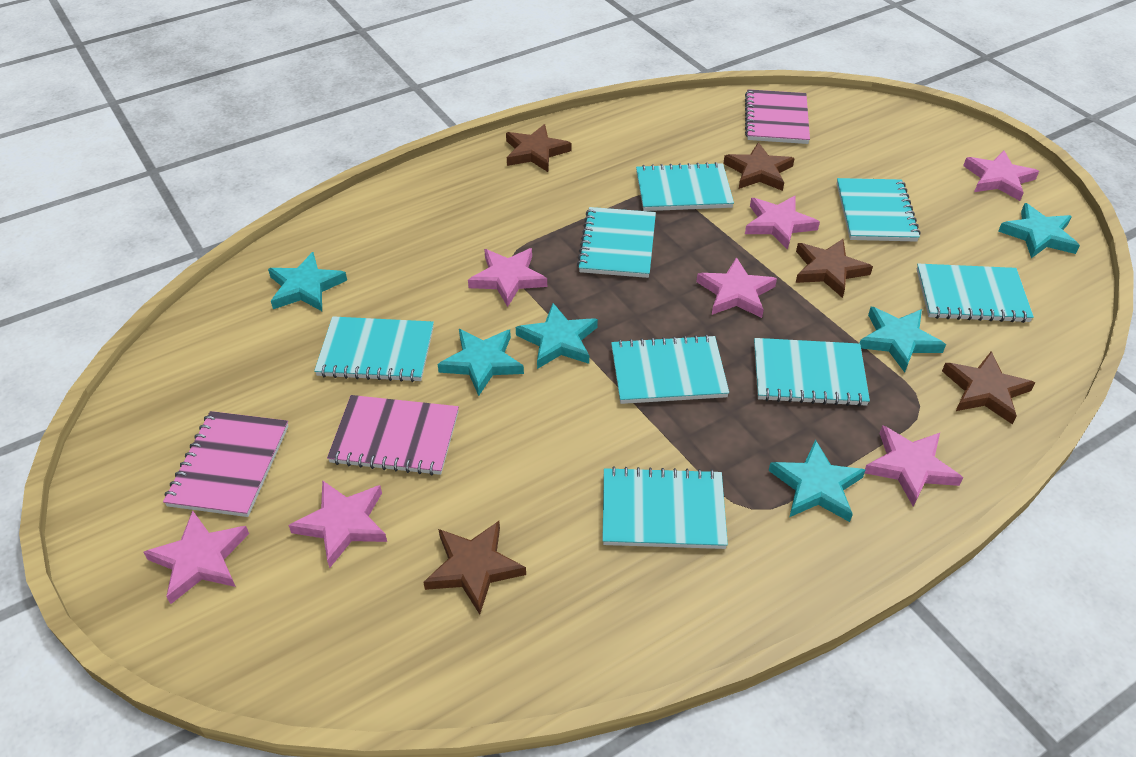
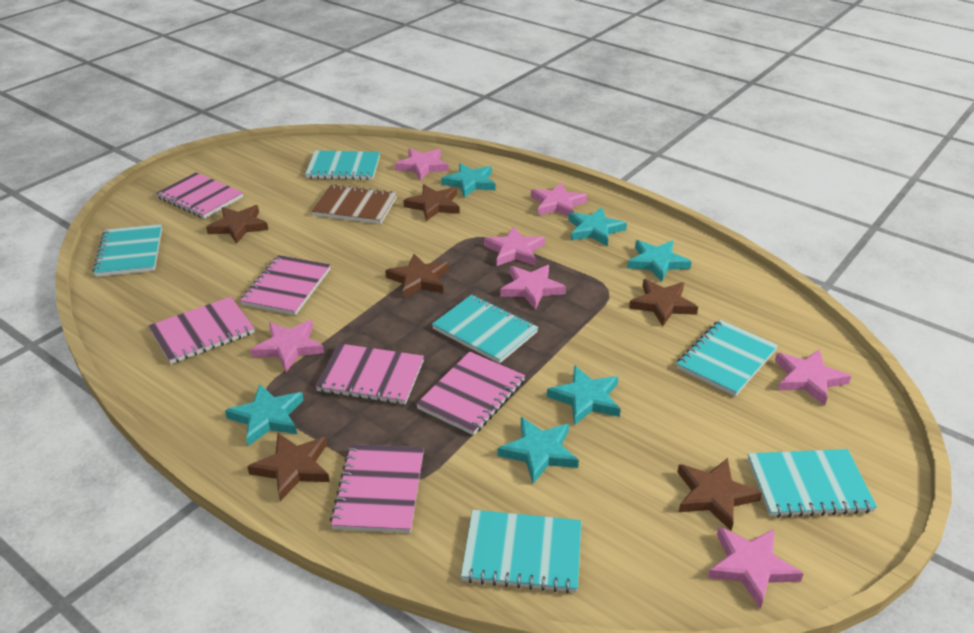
brown notebook: none = 0 -> [311,184,397,224] = 1
brown star: [423,521,526,614] [506,124,571,172] [723,142,795,191] [796,239,873,298] [942,352,1035,424] = 5 -> [206,205,268,244] [247,433,330,501] [385,254,449,298] [403,184,460,221] [629,279,698,326] [677,458,762,531] = 6
pink notebook: [163,411,289,517] [327,395,459,476] [745,89,810,144] = 3 -> [149,297,255,364] [156,172,243,219] [240,255,330,315] [315,343,424,404] [330,444,424,533] [416,351,525,435] = 6
turquoise notebook: [314,316,434,382] [577,207,656,278] [602,466,728,549] [611,335,729,404] [636,162,734,211] [754,338,870,407] [837,178,921,242] [917,264,1034,323] = 8 -> [93,224,162,277] [305,150,380,180] [432,295,539,364] [461,510,581,594] [676,320,778,396] [748,449,877,517] = 6

